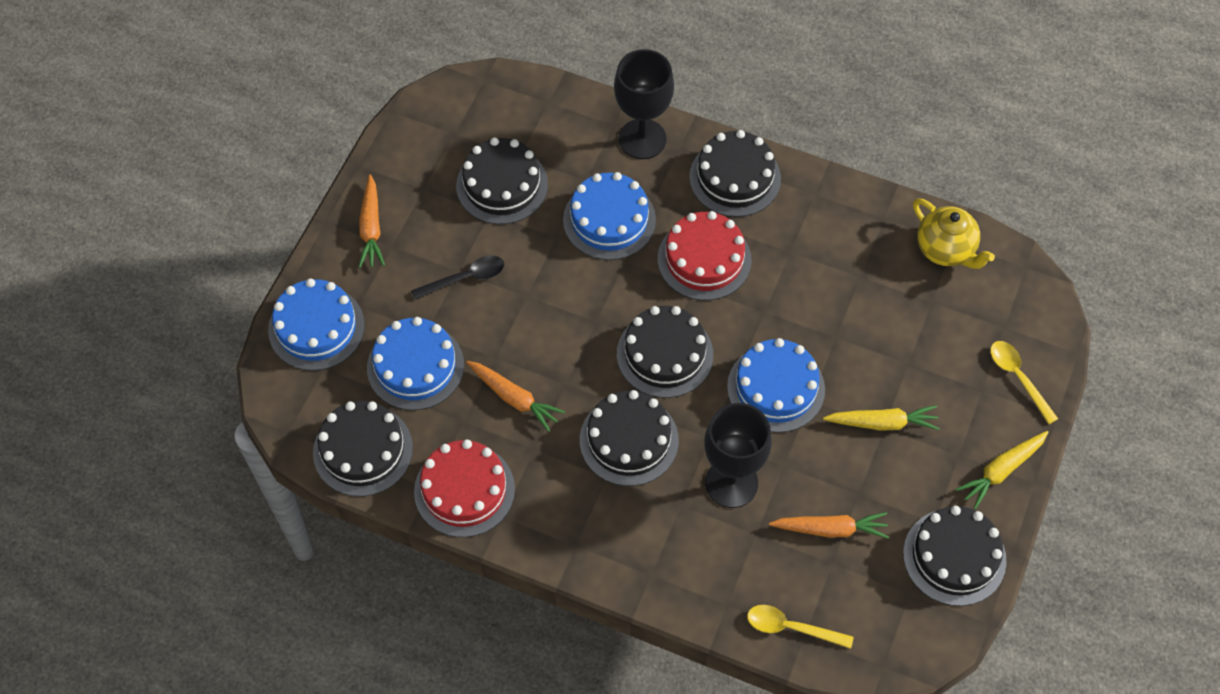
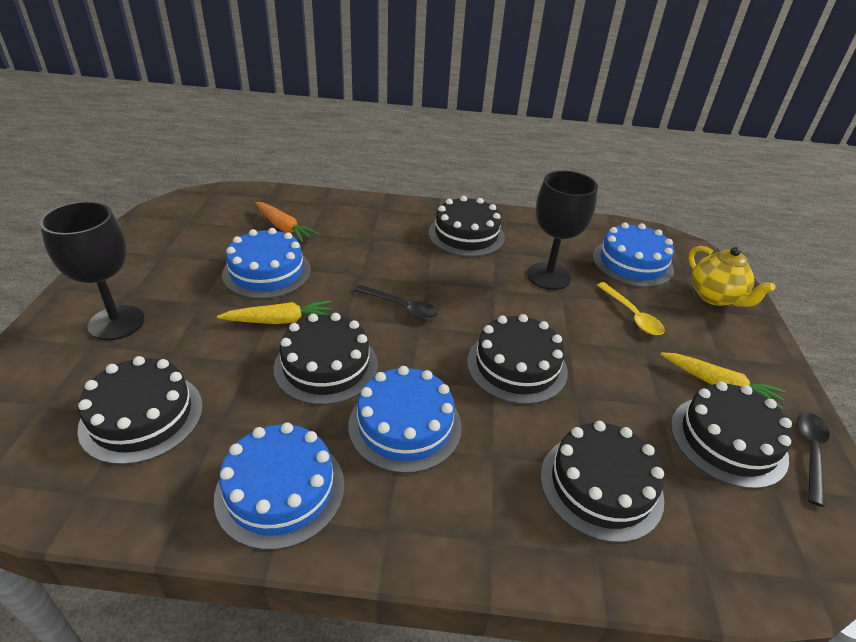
black spoon: [411,255,504,300] = 1 -> [354,285,438,320] [796,412,830,507] = 2
orange carrot: [359,174,385,268] [466,361,565,432] [769,512,889,539] = 3 -> [255,202,319,242] = 1
red cake: [414,440,515,537] [658,211,752,300] = 2 -> none = 0
yellow spoon: [747,605,854,649] [990,341,1058,424] = 2 -> [597,282,665,335] = 1

